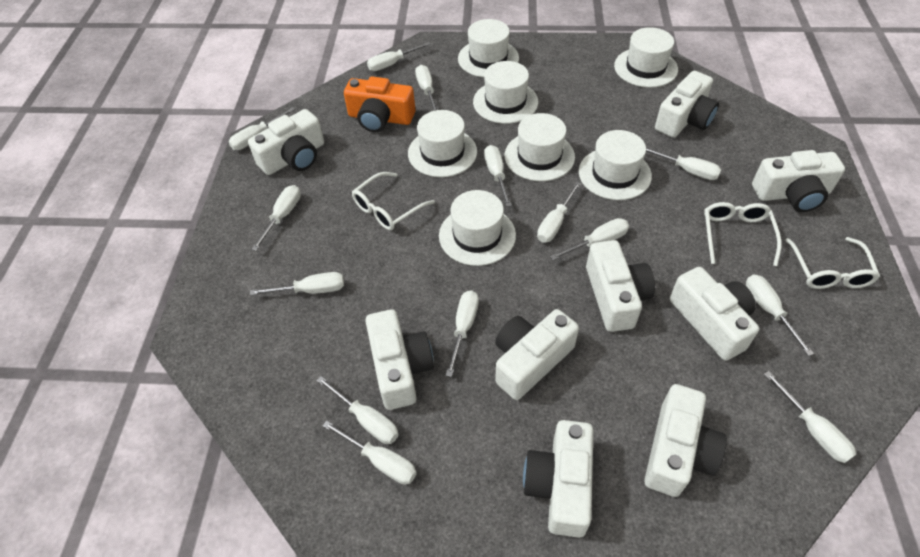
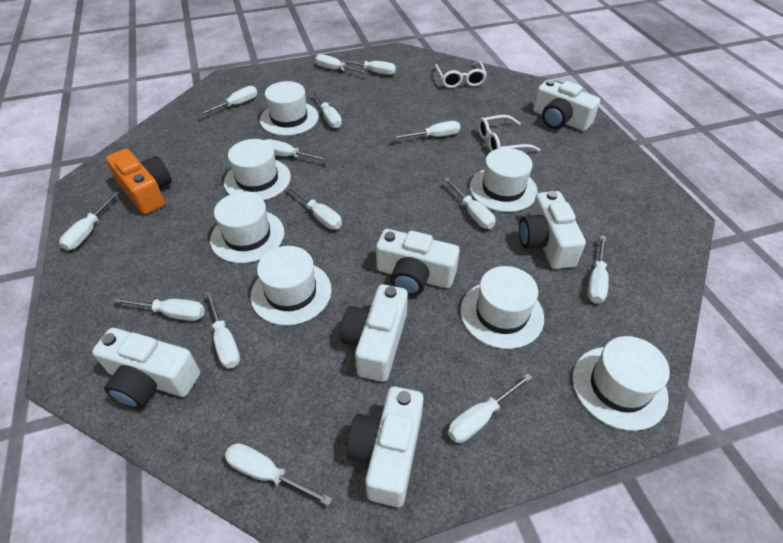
white camera: [248,109,324,175] [365,309,434,410] [495,309,579,400] [523,420,593,538] [586,240,655,332] [644,384,727,497] [655,71,719,138] [670,267,759,361] [752,150,845,212] = 9 -> [92,328,200,409] [340,284,408,382] [346,387,424,507] [376,229,460,296] [519,191,586,269] [533,80,600,131] = 6
white glasses: [352,172,435,230] [704,202,782,266] [786,237,880,289] = 3 -> [435,61,487,88] [478,115,541,152] = 2

